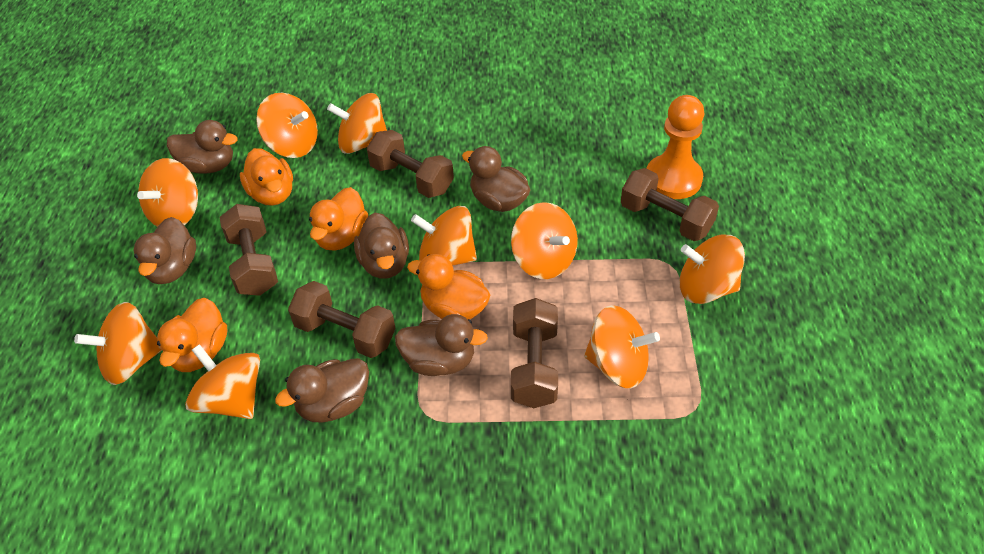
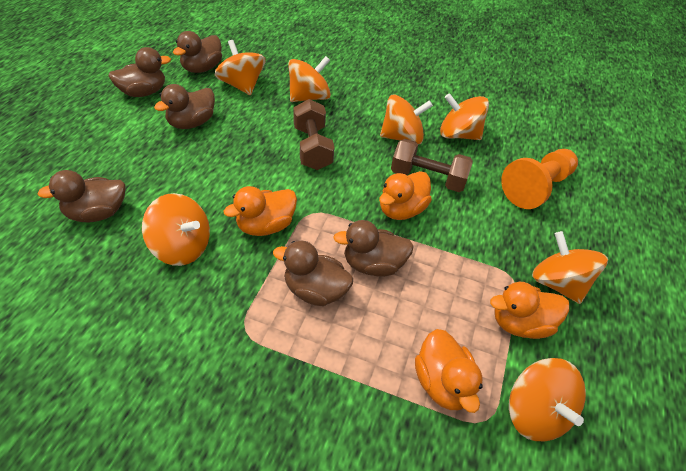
brown dumbbell: [219,204,278,296] [288,281,395,358] [367,130,454,198] [511,298,558,408] [621,168,719,241] = 5 -> [294,99,335,170] [391,139,473,192] = 2
orange spinning top: [74,302,162,385] [137,158,198,227] [185,344,260,419] [256,93,318,158] [327,93,387,154] [411,206,477,266] [511,202,578,279] [584,305,660,388] [679,235,745,304] = 9 -> [142,193,210,266] [215,40,266,96] [288,56,331,102] [380,95,433,145] [440,93,489,140] [509,358,586,441] [532,231,608,304] = 7

